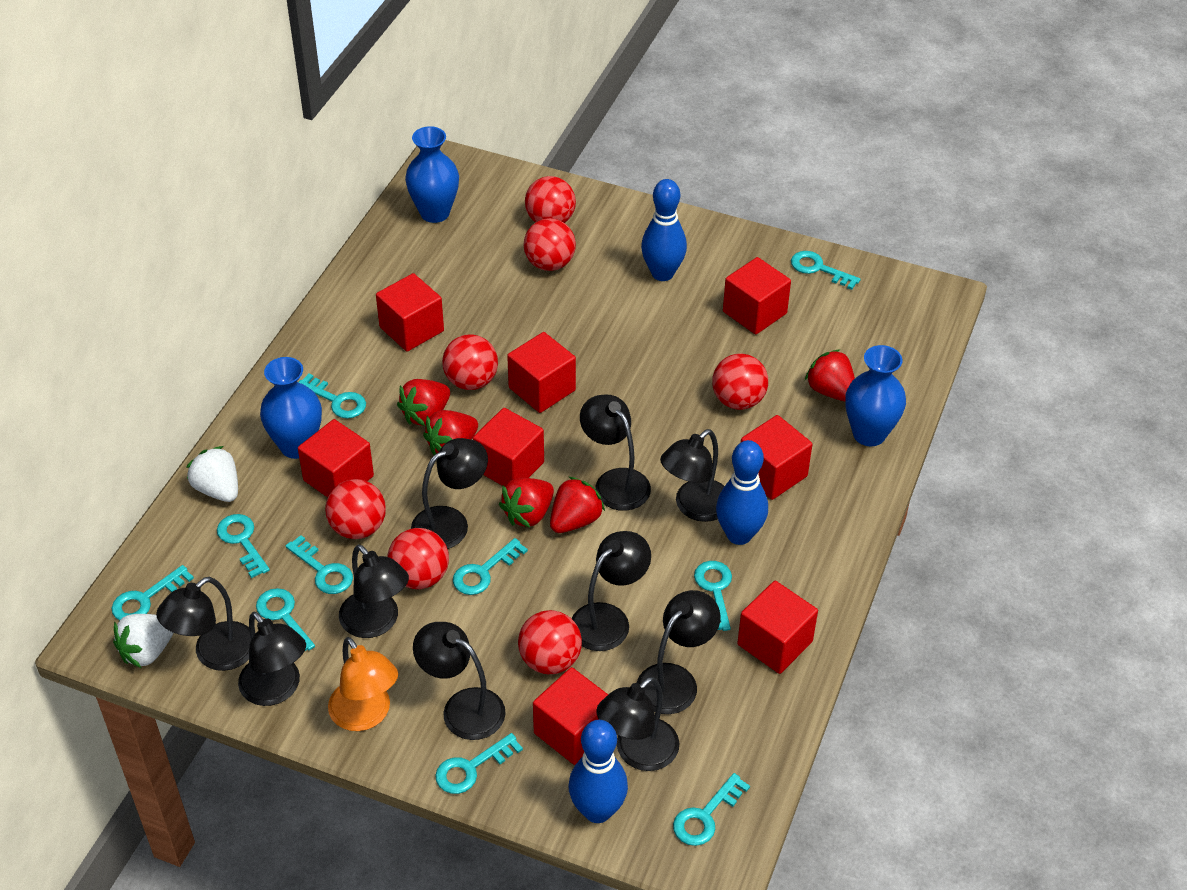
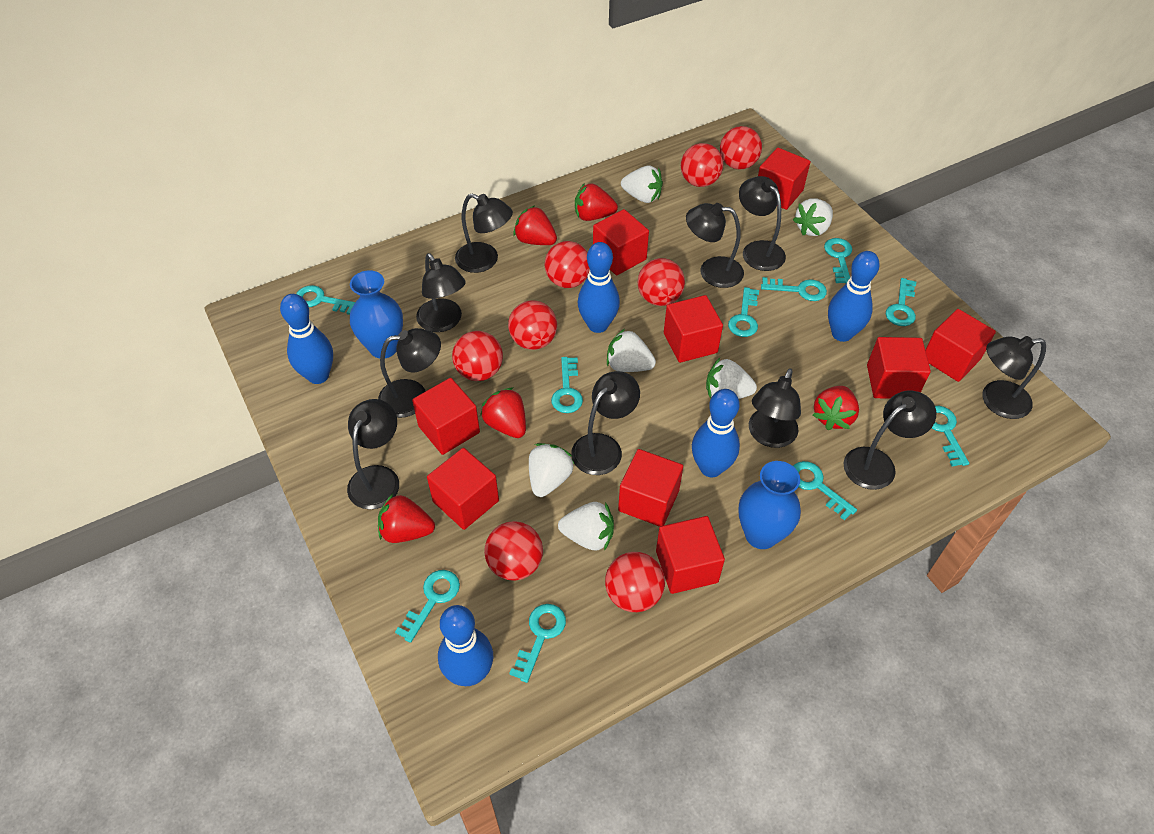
blue bowling pin: [568,720,628,823] [641,179,687,281] [716,440,768,545] = 3 -> [280,294,333,384] [438,605,493,686] [578,242,620,333] [692,389,740,477] [828,251,880,342] = 5
blue vase: [260,357,322,459] [405,126,459,223] [845,345,906,446] = 3 -> [350,270,403,358] [738,461,801,549] = 2
orange lamp: [328,637,398,731] = 1 -> none = 0
red ball: [325,479,386,539] [387,528,449,589] [442,334,498,390] [518,610,582,674] [524,218,576,271] [525,176,576,223] [712,353,768,410] = 7 -> [452,331,503,381] [484,521,543,581] [508,301,557,350] [545,241,590,288] [605,552,665,612] [637,258,685,306] [681,143,723,187] [720,126,762,170] = 8
red cube: [298,419,374,497] [376,273,444,352] [473,408,544,486] [507,332,576,413] [533,667,608,765] [723,257,791,335] [737,581,818,674] [741,415,813,500] = 8 -> [412,378,480,455] [427,448,499,530] [593,209,649,275] [618,449,683,527] [656,516,725,594] [664,295,723,363] [758,148,811,210] [867,337,931,399] [925,309,996,382] = 9
white strawberry: [113,614,173,668] [187,446,238,502] = 2 -> [529,443,574,497] [558,502,614,551] [607,329,656,372] [621,165,663,203] [706,358,757,399] [793,199,833,236] = 6

